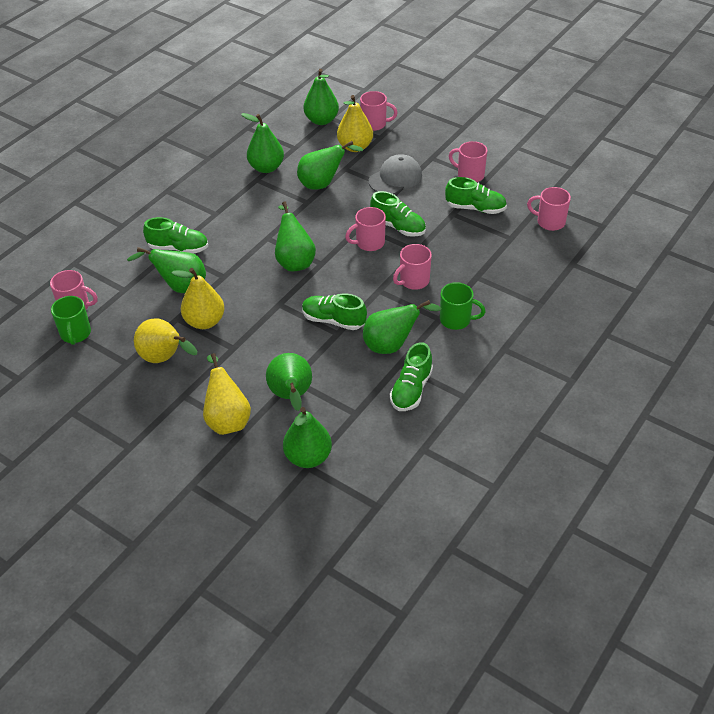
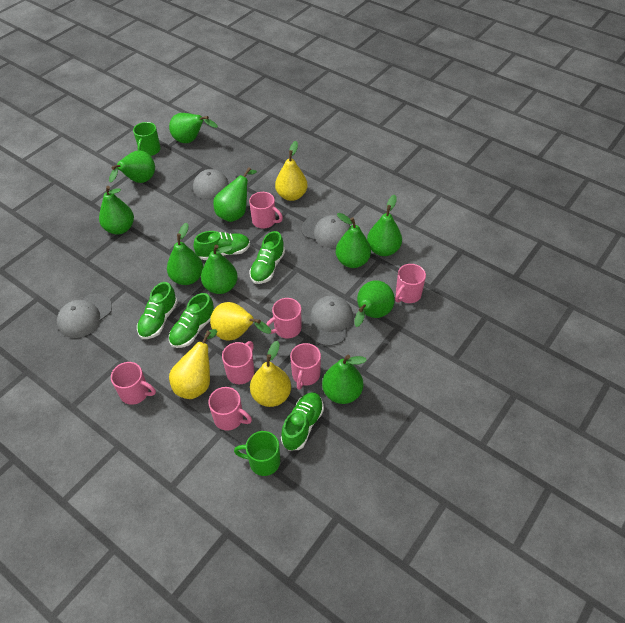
green pear: [127,247,206,293] [241,113,284,173] [266,353,312,411] [275,201,316,271] [283,407,332,468] [297,141,364,190] [304,69,339,125] [363,300,441,354] = 8 -> [99,186,134,234] [109,151,155,183] [167,223,203,285] [169,113,218,143] [201,245,238,294] [213,167,257,222] [322,355,367,404] [336,213,371,268] [354,280,395,327] [367,195,402,256] = 10
grey cap: [369,154,422,194] = 1 -> [57,294,112,338] [193,167,237,200] [301,215,350,248] [309,296,353,346] = 4
pink mug: [50,270,98,310] [345,207,386,251] [360,91,398,131] [393,244,432,290] [449,141,488,182] [527,187,571,231] = 6 -> [111,362,156,405] [208,387,252,431] [222,341,254,384] [249,192,283,228] [266,298,301,338] [290,343,321,390] [395,264,426,303] = 7

